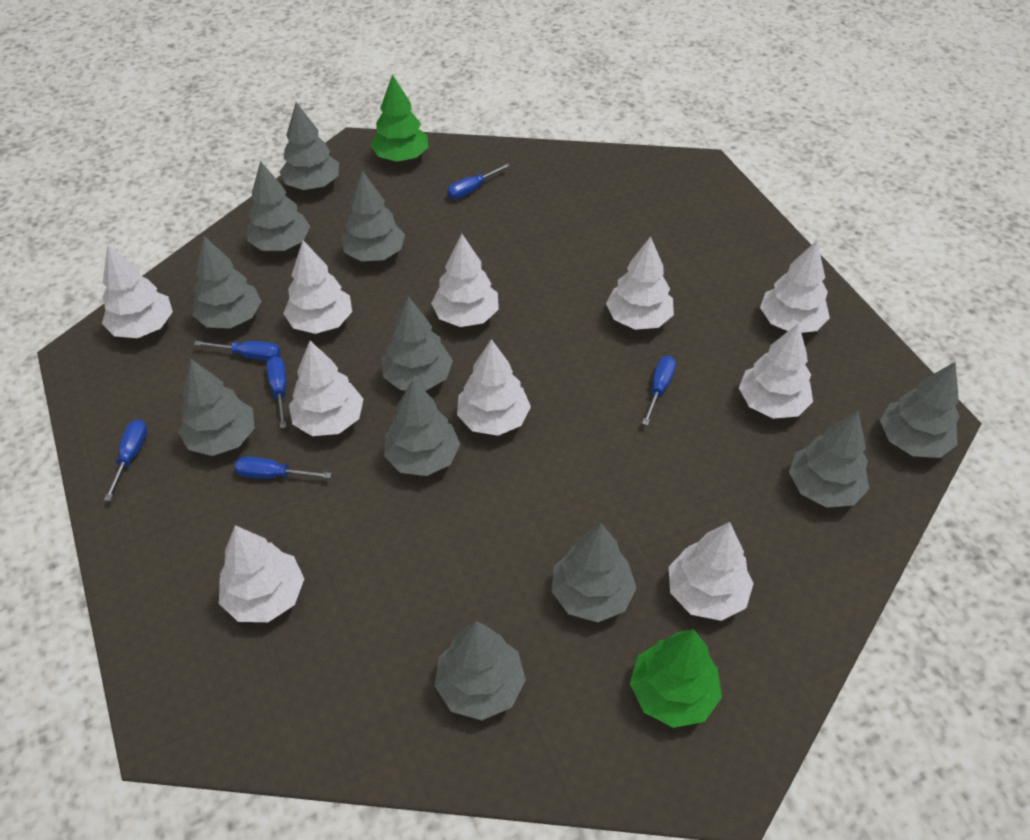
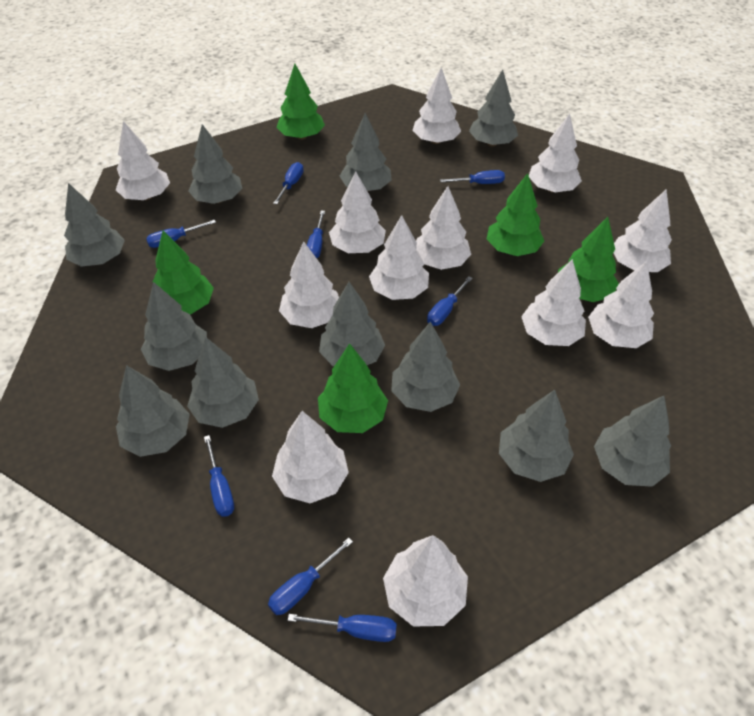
blue screwdriver: [104,419,147,501] [194,341,281,361] [234,456,331,479] [266,356,287,429] [447,163,510,199] [642,356,676,426] = 6 -> [146,220,216,248] [204,435,234,517] [268,537,353,615] [273,162,304,204] [288,614,397,642] [307,211,325,258] [427,276,473,326] [440,170,505,184] = 8
green tree: [370,74,429,162] [630,629,722,728] = 2 -> [153,231,214,315] [276,64,325,140] [318,343,388,433] [487,173,544,256] [558,217,619,302] = 5
white tree: [102,245,173,338] [219,525,304,622] [283,240,352,334] [289,341,363,436] [431,234,499,327] [457,339,531,436] [606,236,674,330] [669,522,754,621] [739,323,813,419] [760,241,830,333] = 10 -> [116,121,170,200] [272,411,349,503] [279,242,339,328] [329,171,386,253] [369,215,429,300] [383,535,468,627] [412,68,461,144] [416,186,471,270] [521,259,586,346] [529,114,582,192] [588,261,654,348] [614,189,672,272] = 12

